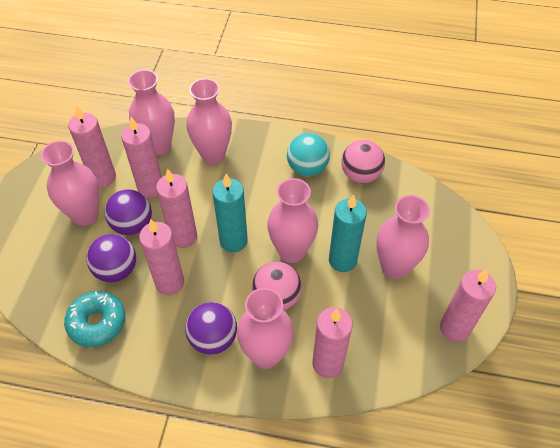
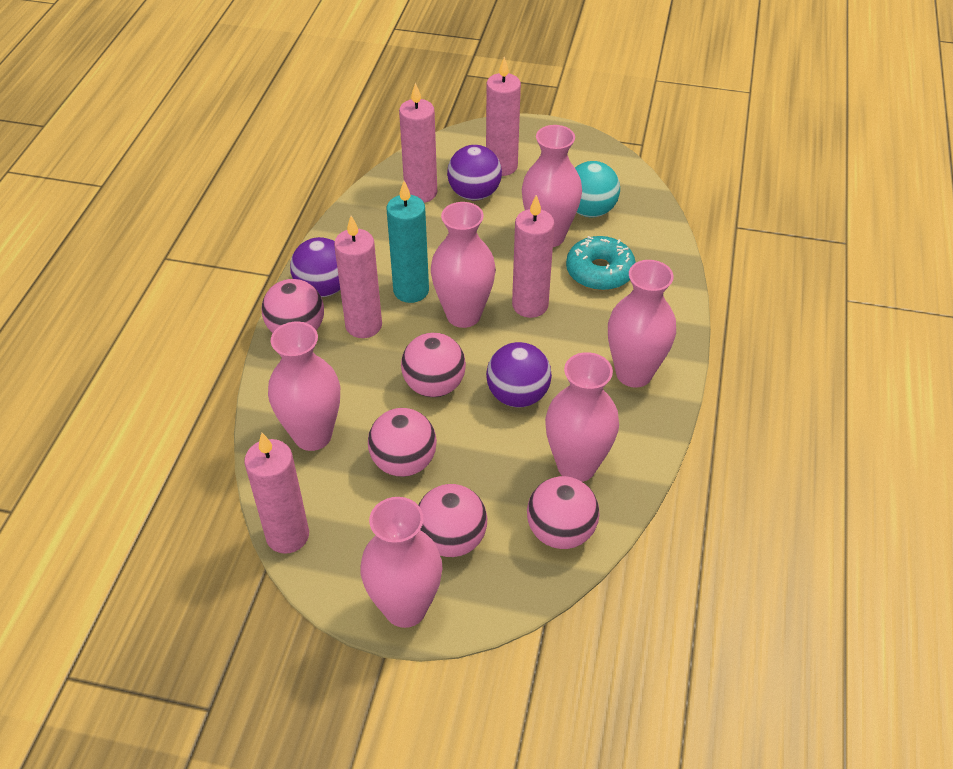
pink ball: [252,262,302,310] [341,140,385,184] = 2 -> [261,279,324,333] [368,408,437,477] [401,333,466,397] [418,484,487,557] [527,476,599,549] = 5
pink candle: [68,106,116,187] [121,117,162,198] [139,219,184,295] [156,168,197,248] [312,307,353,378] [440,270,496,342] = 6 -> [244,433,309,554] [334,216,382,338] [399,83,437,203] [486,57,521,176] [512,195,555,318] = 5
turquoise candle: [212,174,248,252] [329,194,367,272] = 2 -> [386,181,429,303] = 1

